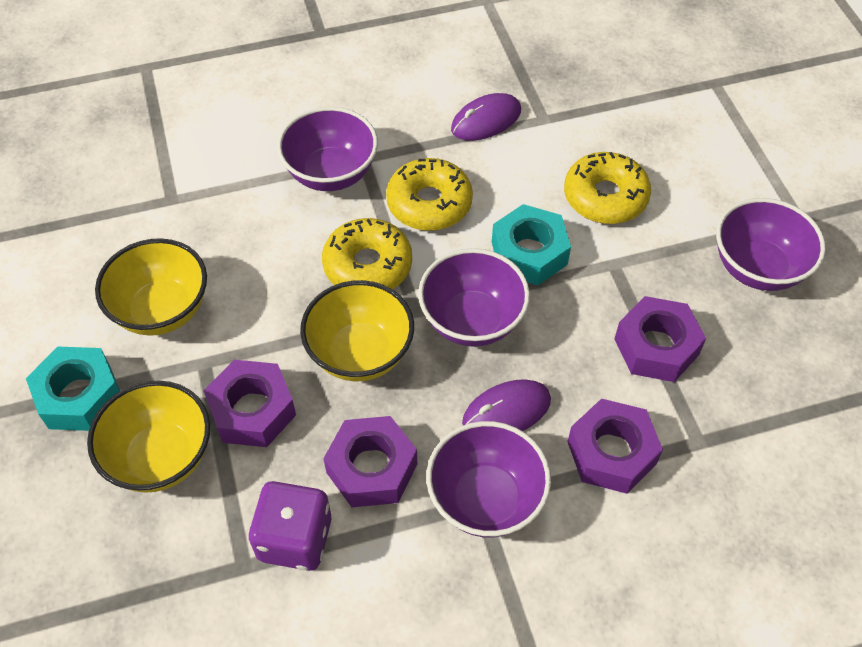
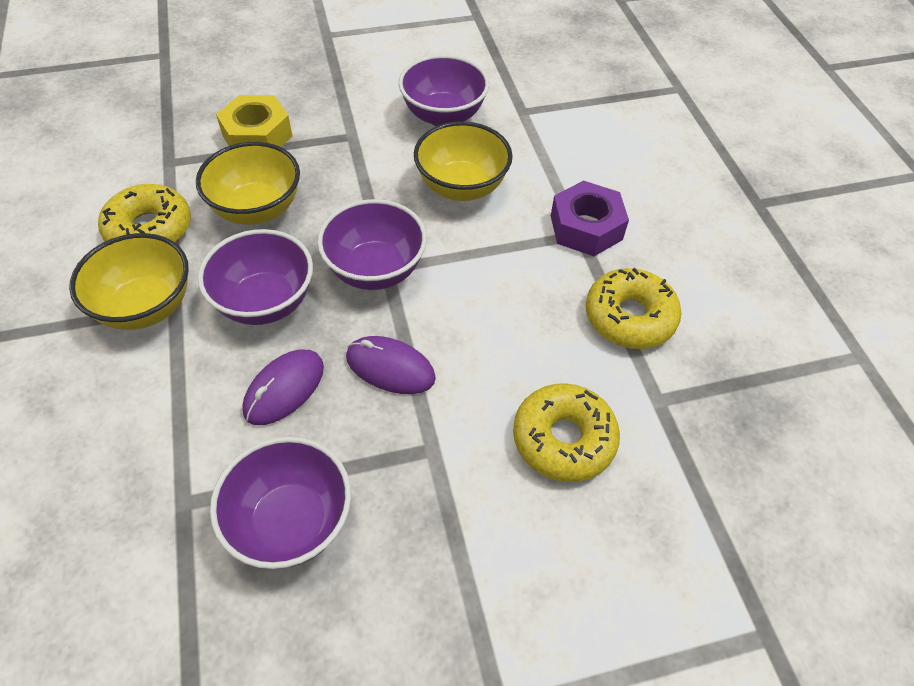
purple dice: [248,481,331,571] = 1 -> none = 0
purple nut: [204,360,296,447] [323,416,417,507] [567,398,663,494] [615,296,706,382] = 4 -> [551,180,629,256] = 1
turquoise nut: [26,346,120,431] [492,204,571,285] = 2 -> none = 0
yellow nut: none = 0 -> [216,95,292,147] = 1

